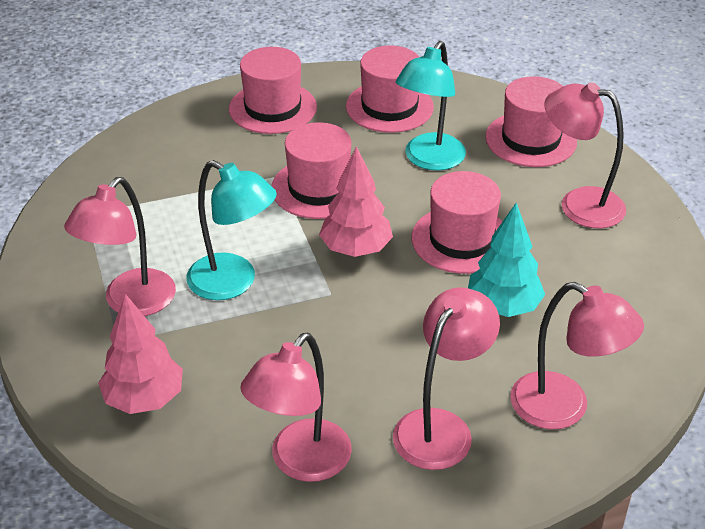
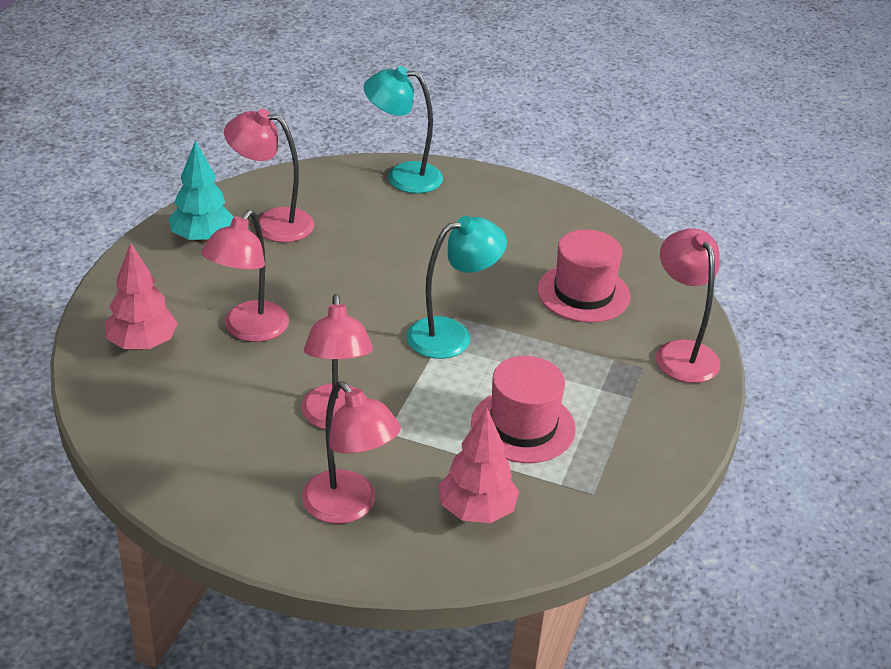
pink hat: [229,47,317,134] [272,122,351,219] [346,45,434,133] [411,171,503,274] [485,76,577,167] = 5 -> [471,356,576,463] [537,230,630,323] = 2

